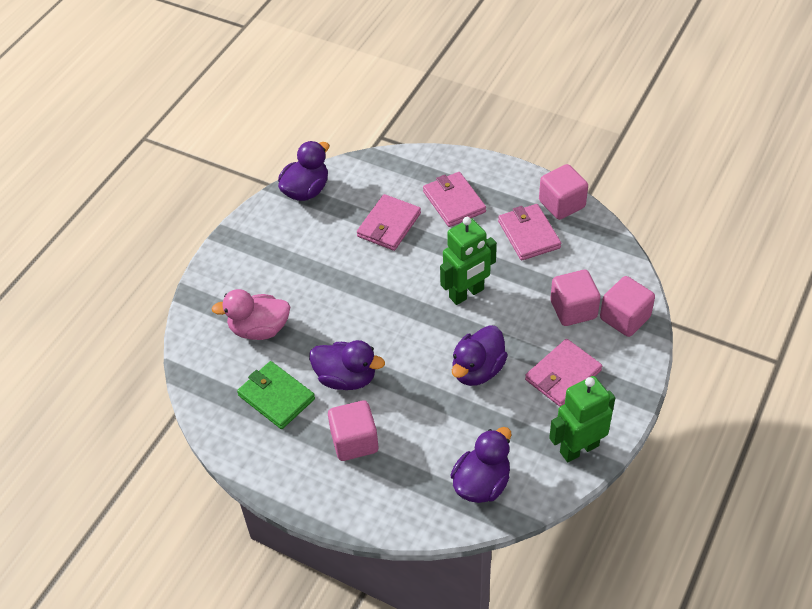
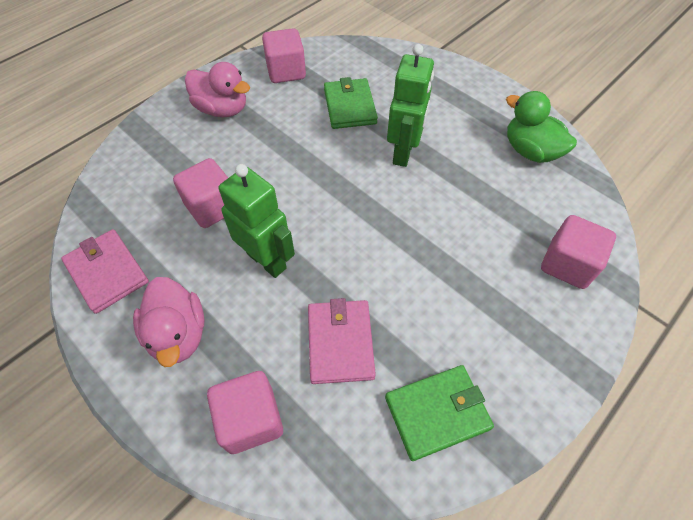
green duck: none = 0 -> [506,91,577,163] = 1
green wallet: [237,361,315,429] = 1 -> [324,77,378,129] [385,365,494,461] = 2
pink duck: [212,289,290,340] = 1 -> [133,277,204,367] [185,62,250,117] = 2
pink wallet: [357,194,421,251] [423,172,486,227] [498,204,561,261] [525,339,602,407] = 4 -> [61,229,149,314] [308,298,376,384] = 2
purple duck: [278,141,329,201] [309,340,385,390] [450,427,512,503] [452,325,508,386] = 4 -> none = 0

